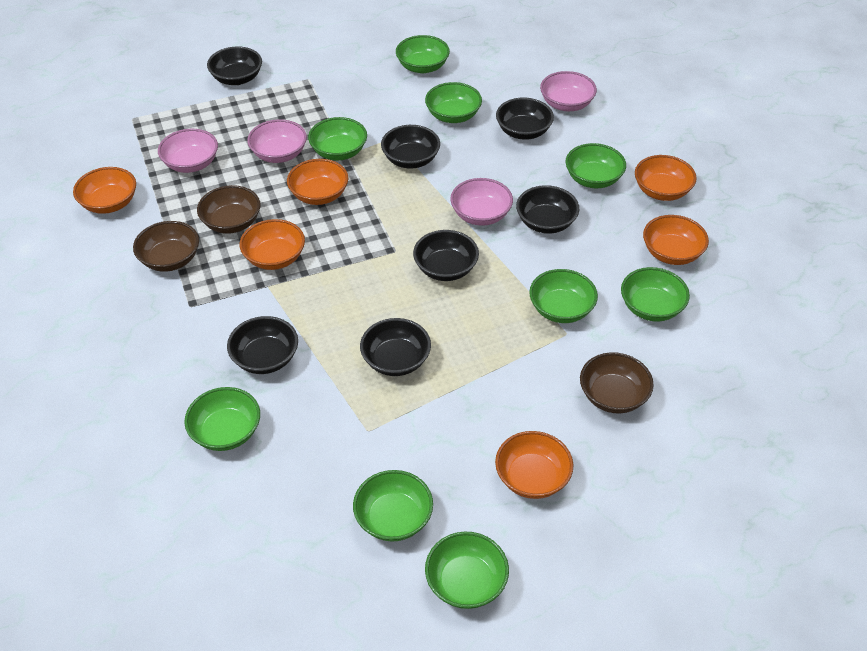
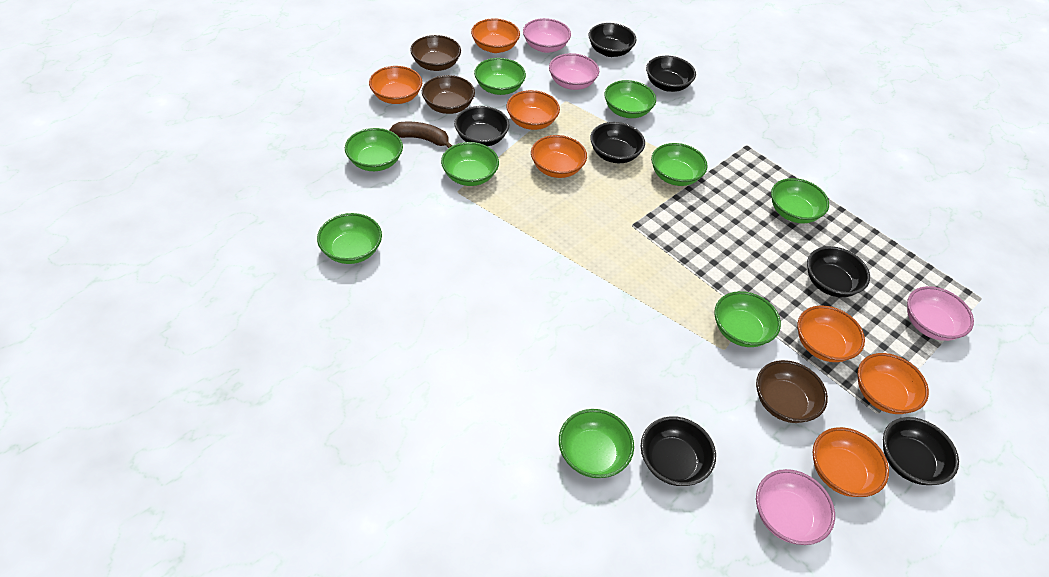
brown banana: none = 0 -> [389,122,452,148] = 1
orange bowl: [73,167,136,214] [240,219,305,270] [287,159,348,205] [495,431,573,499] [635,155,697,201] [643,215,709,265] = 6 -> [369,66,422,104] [471,19,520,53] [506,90,560,130] [531,135,587,178] [797,305,865,362] [813,427,889,497] [857,353,929,414] = 7

